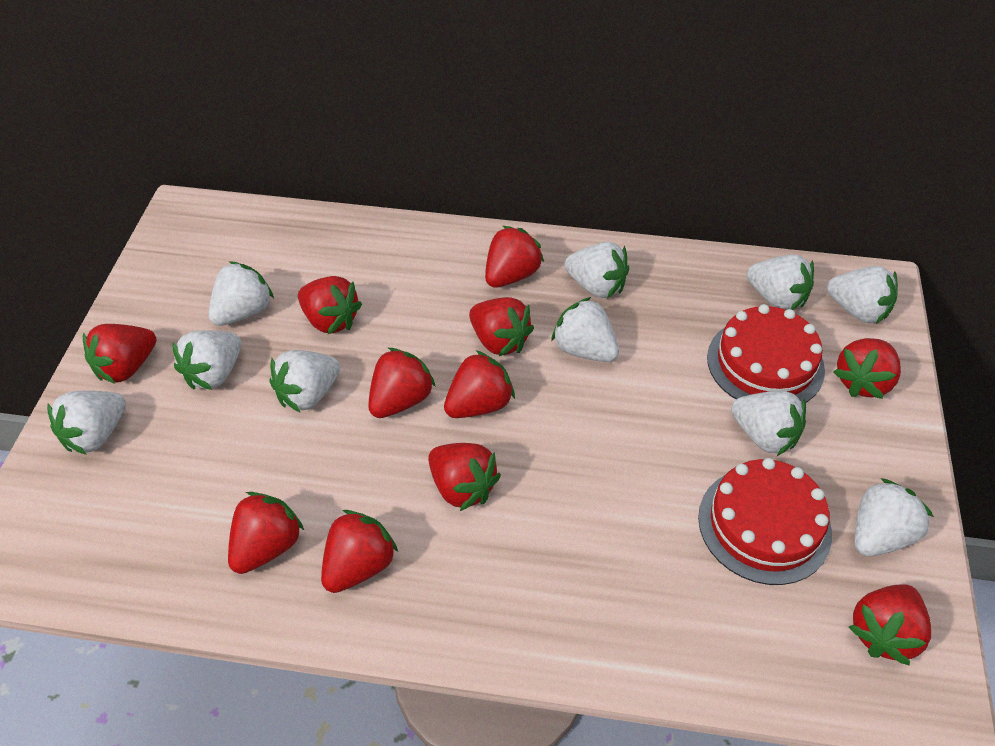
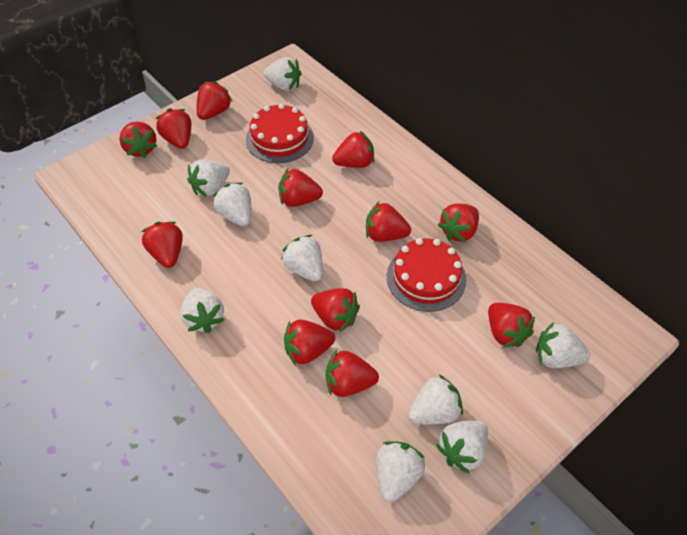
red strawberry: [83,324,157,384] [228,492,304,574] [298,276,362,334] [321,510,398,593] [368,348,436,418] [428,443,501,511] [444,350,515,418] [469,297,534,356] [485,226,544,288] [833,338,901,399] [849,584,931,666] = 11 -> [119,121,157,158] [141,221,183,268] [156,108,192,149] [197,81,233,120] [278,169,323,207] [284,319,335,365] [311,288,360,333] [326,350,379,397] [332,131,374,168] [366,202,411,242] [438,203,479,242] [488,303,535,348] = 12
white strawberry: [47,391,126,455] [172,330,241,390] [208,261,274,326] [270,350,340,413] [551,297,619,362] [564,242,629,298] [731,391,806,456] [747,254,814,310] [827,266,898,324] [854,478,934,557] = 10 -> [180,288,225,333] [187,159,230,197] [213,182,251,226] [264,57,302,91] [281,235,323,282] [376,441,425,502] [408,375,463,424] [436,420,488,474] [536,322,590,368] = 9

